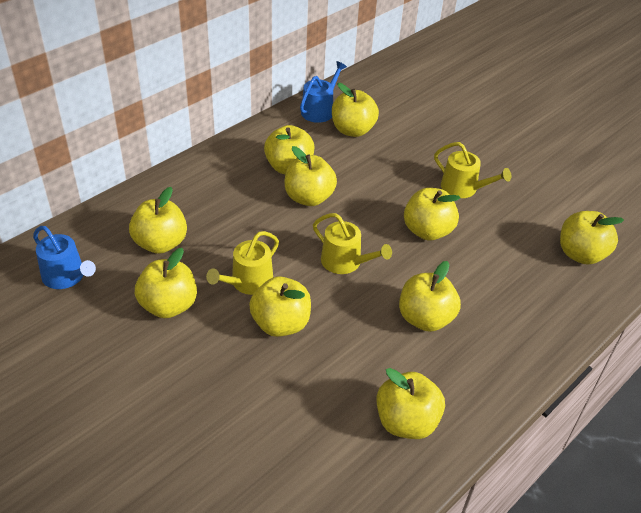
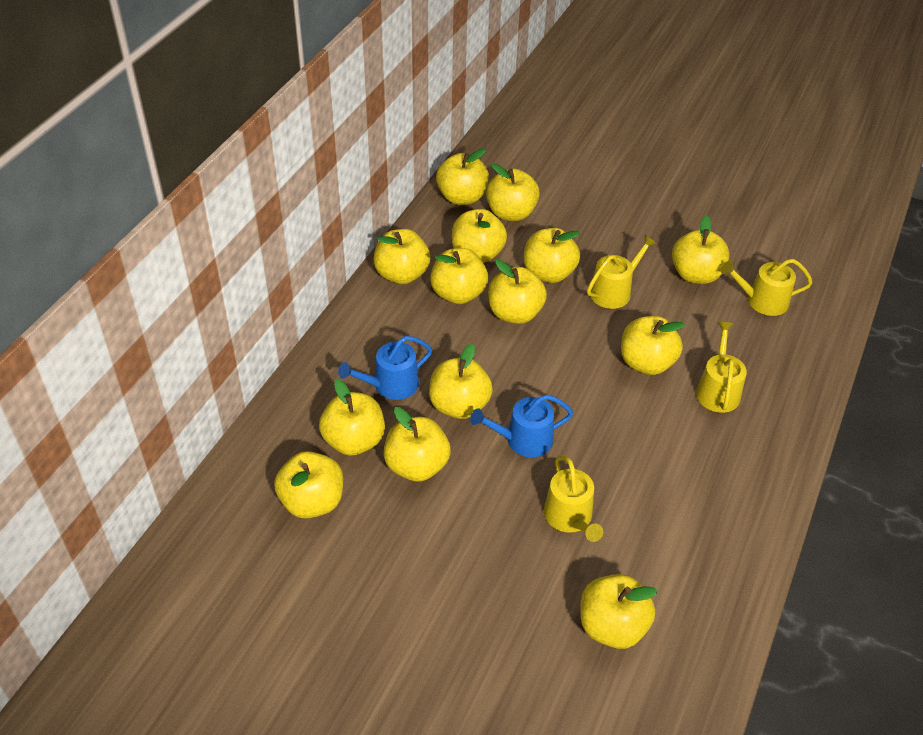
yellow apple: [129,187,187,254] [135,248,197,318] [249,276,311,337] [264,125,315,174] [284,146,337,206] [332,83,379,137] [376,368,445,439] [399,261,461,332] [404,188,460,241] [560,211,624,265] = 10 -> [274,451,343,519] [319,379,385,456] [373,229,430,284] [384,407,451,482] [429,344,493,419] [430,248,488,304] [436,148,489,205] [452,209,507,263] [486,163,540,221] [488,260,547,324] [524,228,580,283] [580,574,658,649] [621,316,685,375] [672,215,730,284] = 14
yellow watering can: [206,231,279,295] [313,213,392,274] [434,142,511,198] = 3 -> [544,455,603,542] [587,235,657,309] [696,322,747,413] [721,259,813,316] = 4

